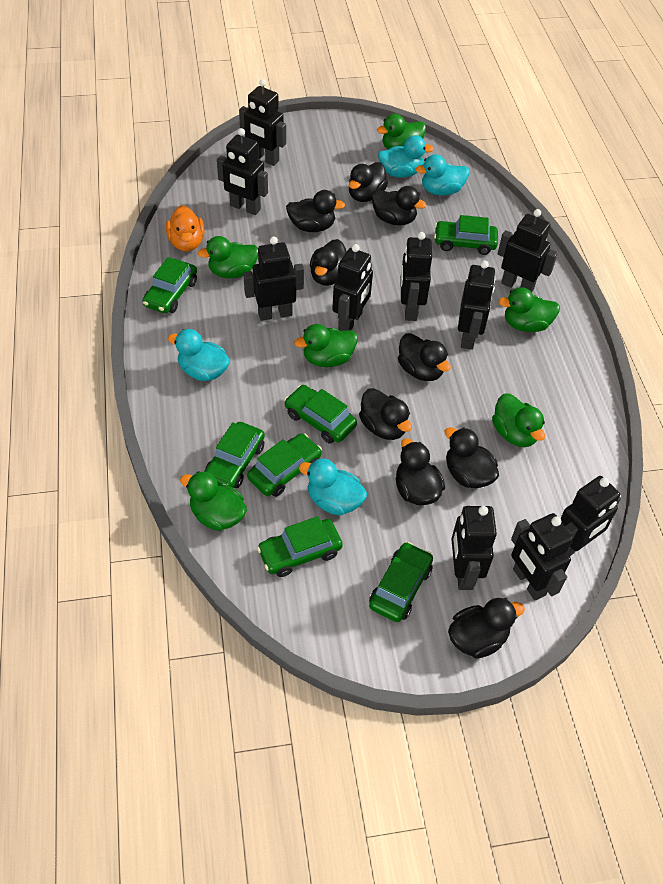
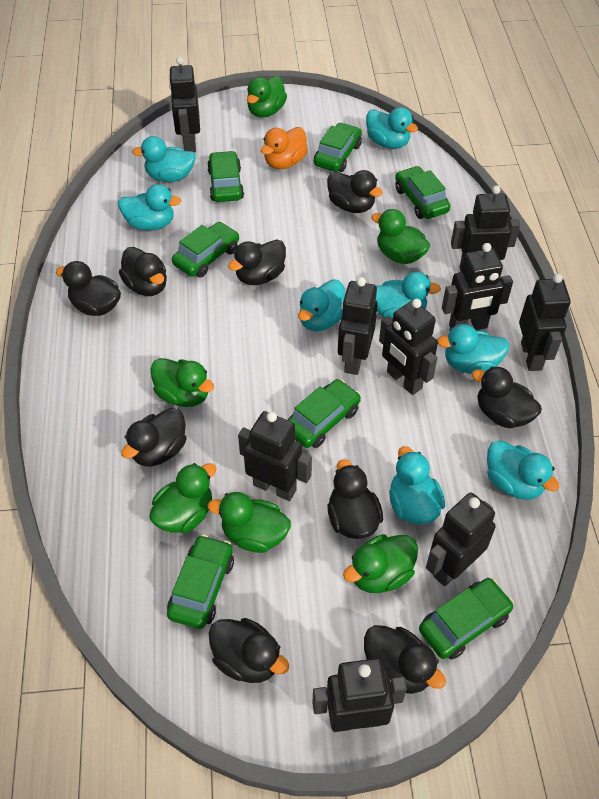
black robot: [217,128,268,215] [239,79,286,166] [243,236,304,321] [332,244,373,331] [401,232,432,321] [451,506,497,590] [458,260,496,350] [498,209,558,292] [511,513,573,600] [560,476,621,556] = 10 -> [169,57,200,152] [238,411,312,501] [312,658,407,732] [338,277,378,375] [379,299,438,395] [426,492,496,586] [442,243,513,330] [451,185,520,272] [519,274,571,371] = 9
turquoise duck: [168,329,230,381] [299,458,367,515] [378,135,434,178] [416,154,469,195] = 4 -> [118,184,181,230] [132,136,196,182] [298,279,345,331] [366,107,418,149] [376,272,441,319] [389,446,445,525] [437,324,509,374] [487,440,560,500] = 8

